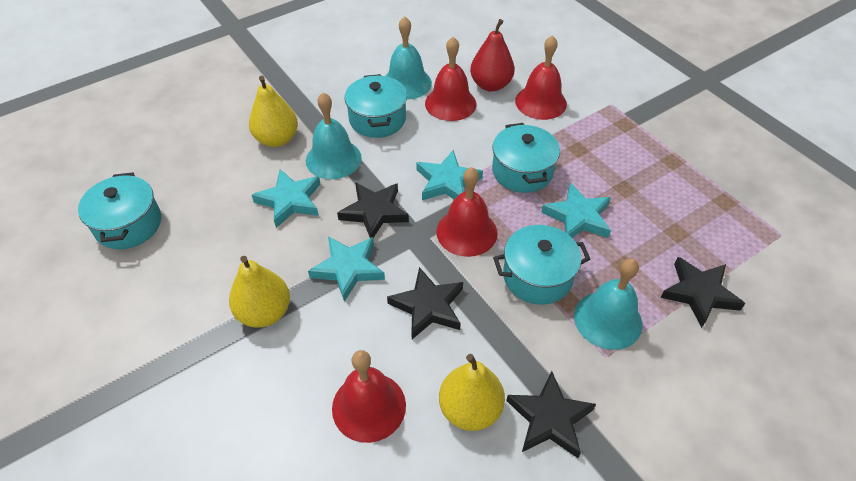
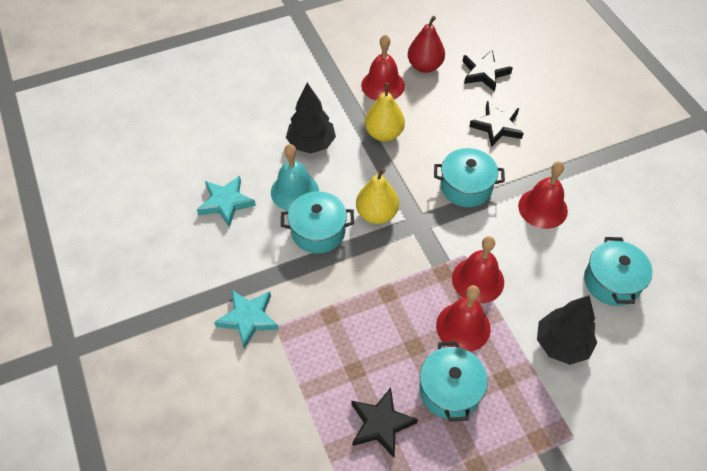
black star: [337,182,409,238] [387,267,463,339] [506,371,596,458] [660,257,745,328] = 4 -> [351,388,418,458] [462,50,513,92] [469,101,524,147] = 3
black tree: none = 0 -> [286,83,336,154] [537,295,597,365] = 2
turquoise bell: [306,92,362,179] [385,16,432,100] [574,258,642,350] = 3 -> [271,144,319,211] = 1
turquoise star: [252,169,320,228] [308,236,385,302] [416,150,483,200] [541,183,611,238] = 4 -> [197,176,256,227] [214,290,279,349] = 2
yellow pear: [229,256,290,328] [249,76,298,147] [439,354,505,431] = 3 -> [356,168,399,224] [365,83,405,142] = 2

